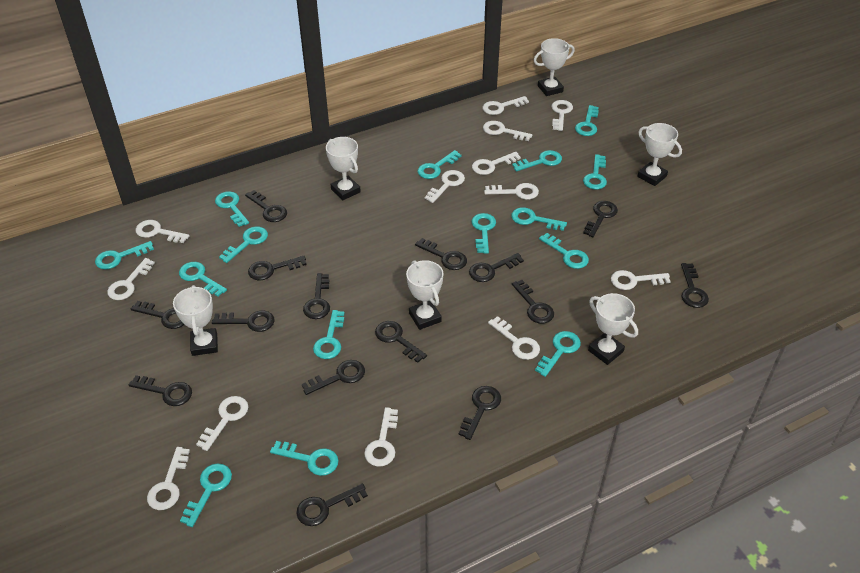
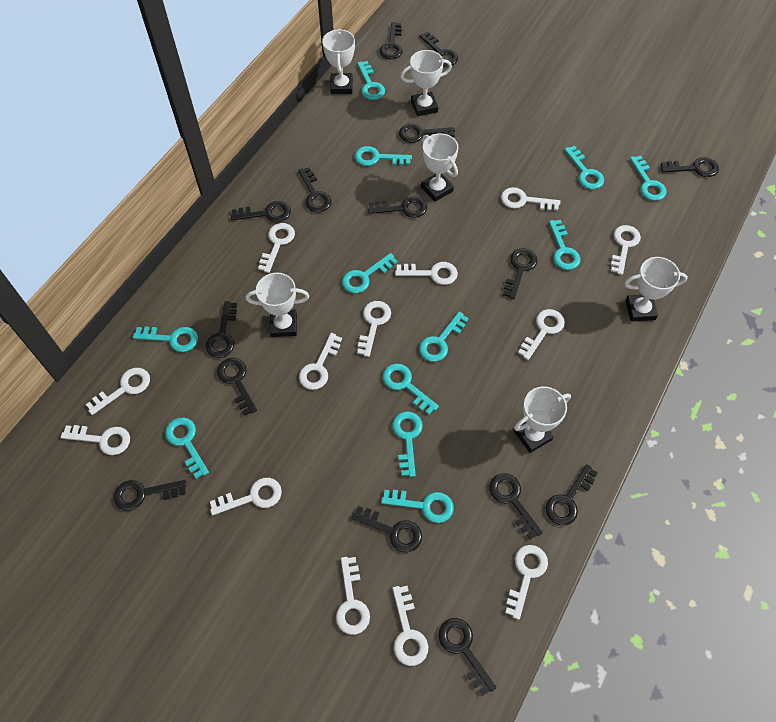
turquoise key: [95,241,154,269] [179,262,227,297] [180,463,232,527] [215,191,249,227] [219,226,268,263] [270,441,339,476] [313,310,344,359] [418,150,462,179] [472,213,496,254] [511,207,567,231] [512,150,562,171] [535,331,581,377] [539,233,589,269] [575,105,599,136] [583,154,607,189] = 15 -> [133,326,198,352] [165,417,209,479] [342,253,397,293] [355,146,412,166] [357,61,385,100] [381,490,454,523] [382,364,439,415] [392,411,423,477] [419,312,469,362] [549,220,580,270] [564,146,604,189] [630,156,667,201] = 12

